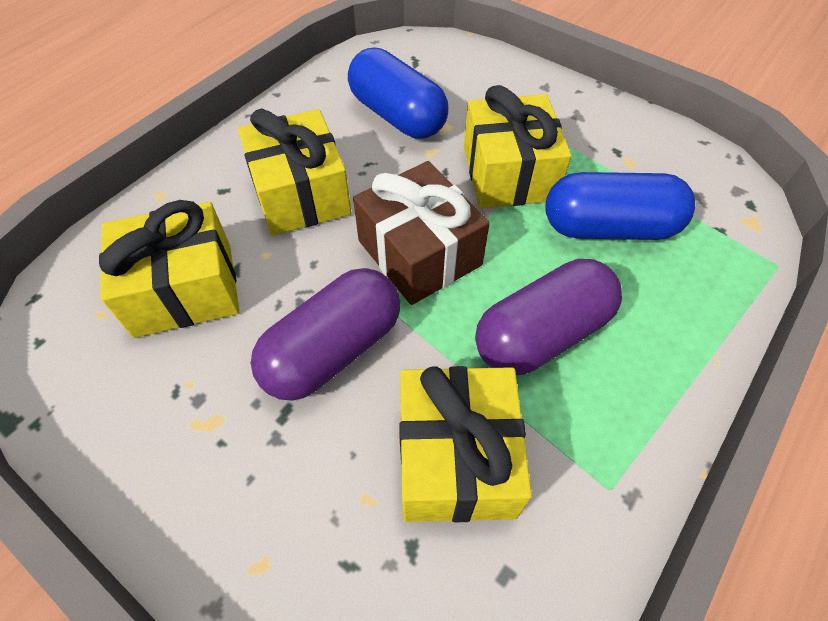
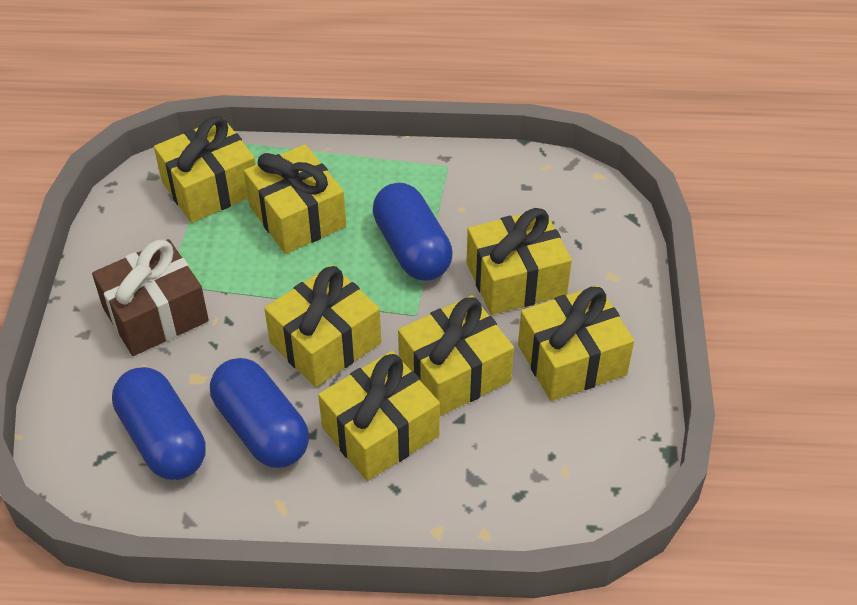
blue capsule: [348,48,448,139] [545,172,695,240] = 2 -> [112,367,205,480] [210,358,309,468] [373,183,453,280] = 3
purple capsule: [251,268,400,401] [475,259,622,375] = 2 -> none = 0
yellow gift: [99,200,239,338] [238,108,351,236] [399,366,532,522] [464,85,571,208] = 4 -> [154,116,256,223] [244,144,346,254] [264,265,381,387] [318,351,440,481] [398,295,514,416] [466,208,572,315] [518,285,634,401] = 7

